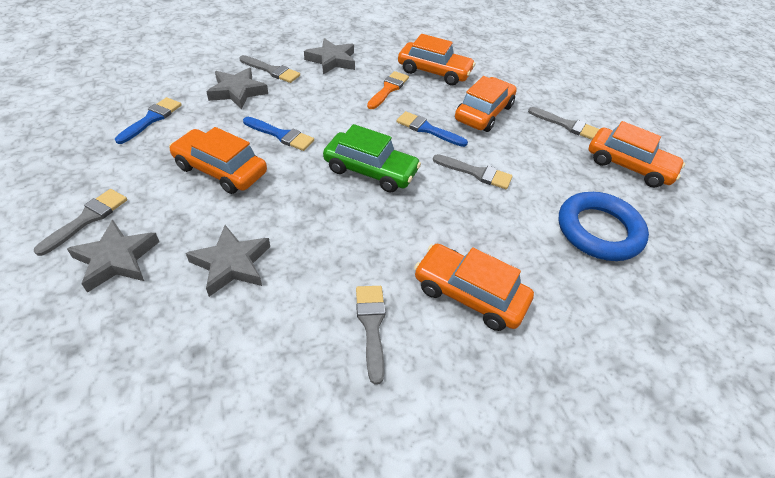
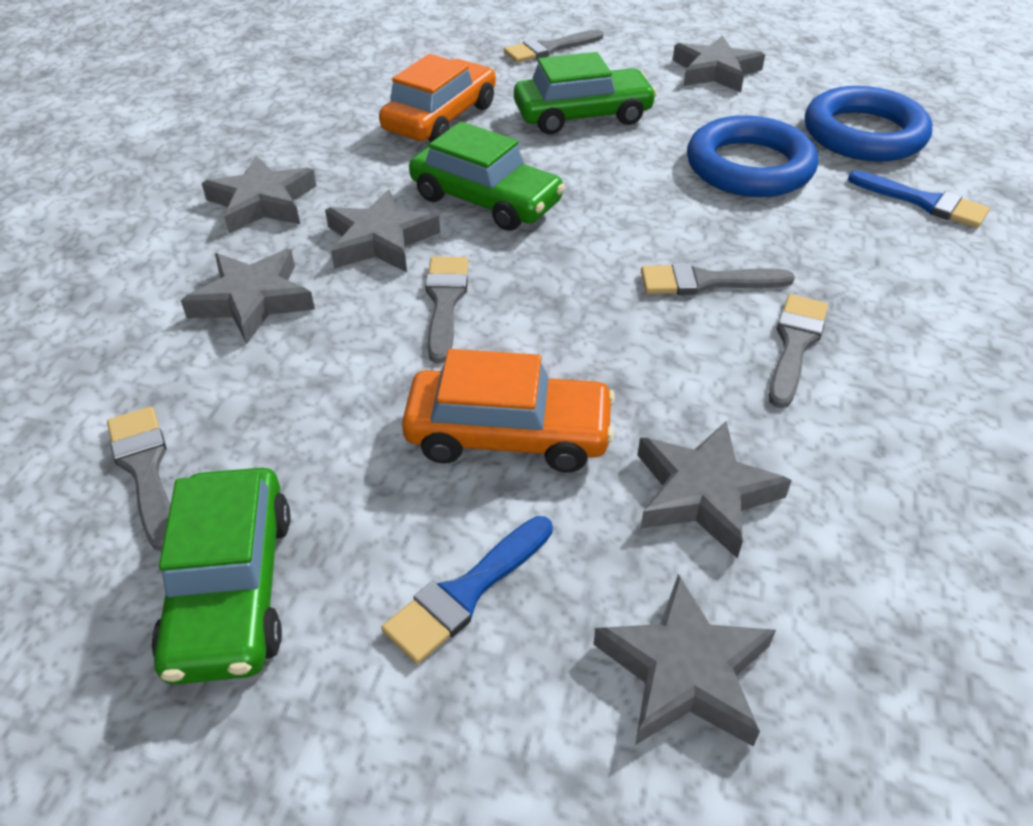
blue brush: [115,97,182,144] [243,117,314,151] [396,111,468,147] = 3 -> [381,516,553,664] [848,171,990,228] = 2
blue ring: [559,192,649,261] = 1 -> [687,115,818,197] [805,86,932,162] = 2
green car: [323,124,421,193] = 1 -> [151,468,290,685] [409,121,565,231] [514,52,657,134] = 3
grey star: [67,220,159,293] [186,225,270,297] [206,68,268,109] [304,38,355,74] = 4 -> [181,249,315,344] [202,156,316,233] [325,190,440,272] [594,574,776,747] [638,421,792,559] [673,35,765,92] = 6
orange brush: [367,71,409,109] = 1 -> none = 0
orange car: [169,127,267,194] [398,34,475,86] [414,244,534,331] [455,76,517,132] [589,121,685,188] = 5 -> [379,54,496,142] [402,349,615,473] = 2

